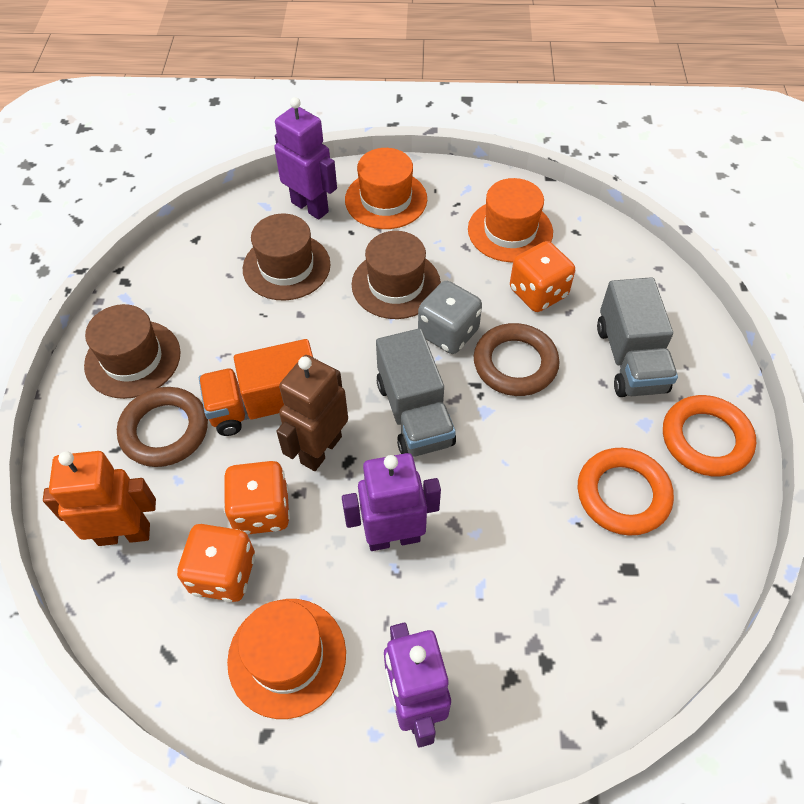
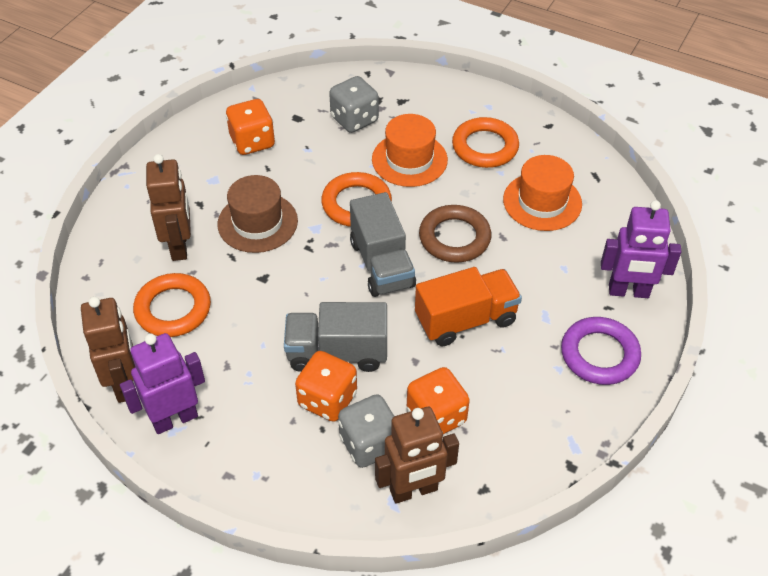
brown hat: [84,304,181,399] [243,213,331,301] [351,231,441,319] = 3 -> [217,175,298,253] = 1
brown ring: [117,387,208,467] [474,323,560,396] = 2 -> [419,205,491,263] = 1
brown robot: [276,355,348,471] = 1 -> [81,296,135,403] [146,154,191,261] [375,407,459,504] = 3
grey dice: [418,281,482,354] = 1 -> [329,76,379,133] [338,394,394,468] = 2
orange hat: [227,599,346,719] [345,148,427,229] [468,178,553,262] = 3 -> [372,114,448,187] [503,155,582,231] = 2
orange ring: [578,448,674,536] [663,395,756,476] = 2 -> [133,273,211,337] [321,172,392,227] [452,117,519,168] = 3
orange robot: [43,451,156,546] = 1 -> none = 0
purple ring: none = 0 -> [561,317,641,385] = 1
purple robot: [274,97,337,220] [342,453,441,551] [384,623,451,747] = 3 -> [120,333,205,434] [601,200,681,298] = 2

